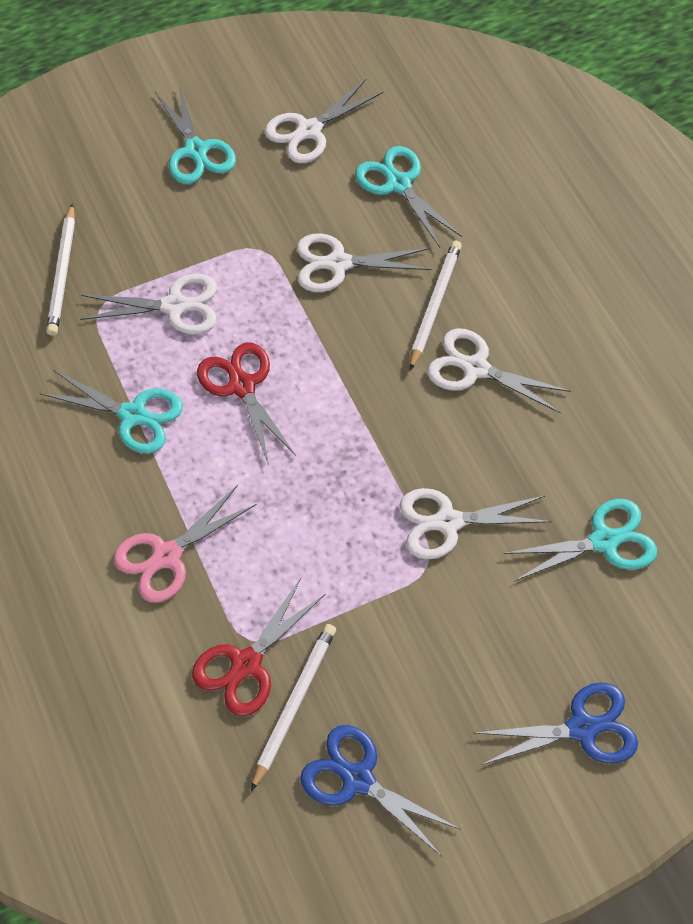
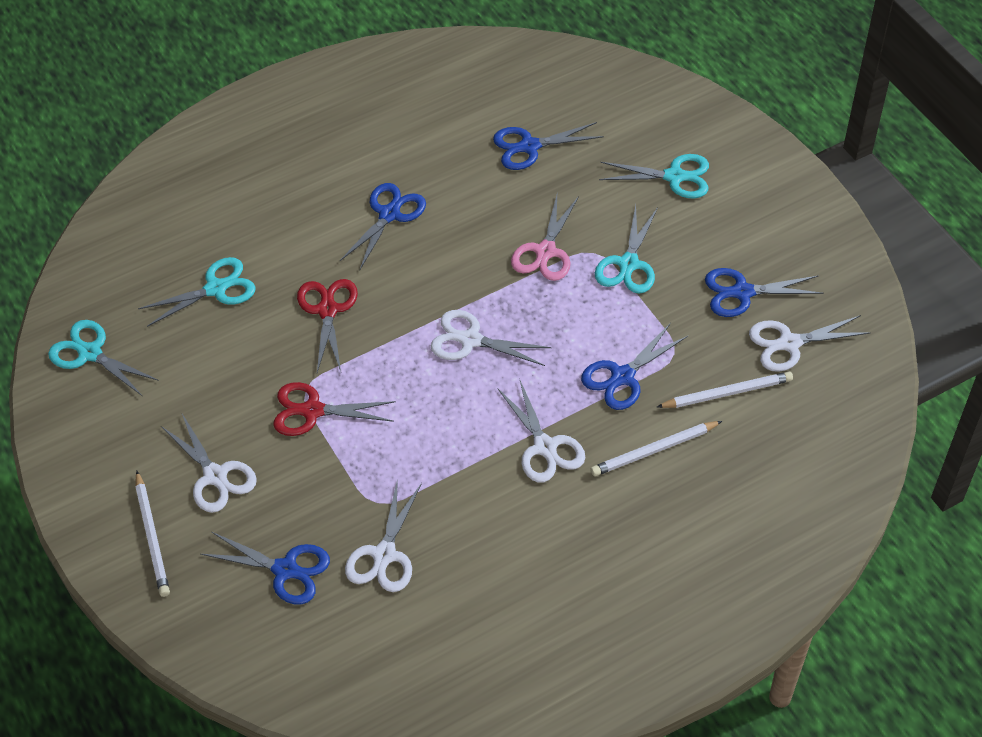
blue scissors: [300,725,460,856] [475,682,638,765] = 2 -> [201,532,330,604] [340,183,426,269] [493,122,604,170] [581,323,688,410] [705,268,824,317] = 5

